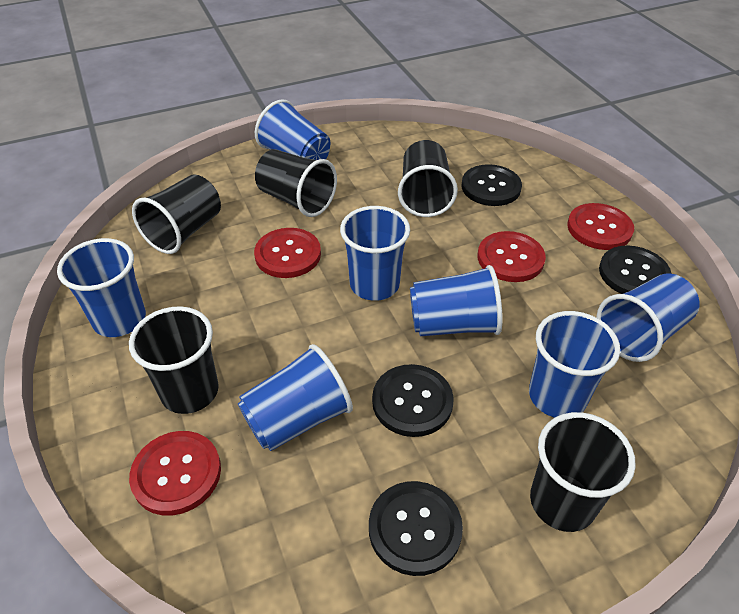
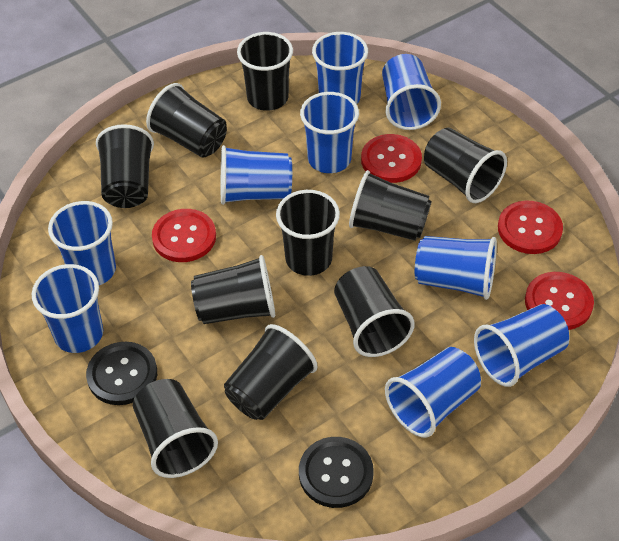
black button: [369,481,463,576] [372,364,454,437] [462,164,522,206] [599,246,672,294] = 4 -> [86,342,157,405] [299,437,374,508] = 2
black cup: [129,306,219,414] [132,174,221,254] [255,149,337,217] [398,140,458,217] [530,412,636,532] = 5 -> [96,124,154,208] [133,379,218,478] [146,83,227,158] [191,255,275,324] [224,324,318,420] [237,32,293,111] [276,190,340,276] [334,266,415,357] [349,170,432,241] [424,128,507,203] = 10
blue cup: [57,238,146,337] [238,344,353,451] [255,99,330,160] [340,206,410,301] [410,265,502,336] [529,311,620,418] [596,273,699,362] = 7 -> [32,264,103,353] [48,201,116,285] [221,145,292,205] [300,92,359,173] [312,32,368,104] [382,54,441,130] [385,347,481,438] [415,236,497,300] [474,304,569,387] = 9

